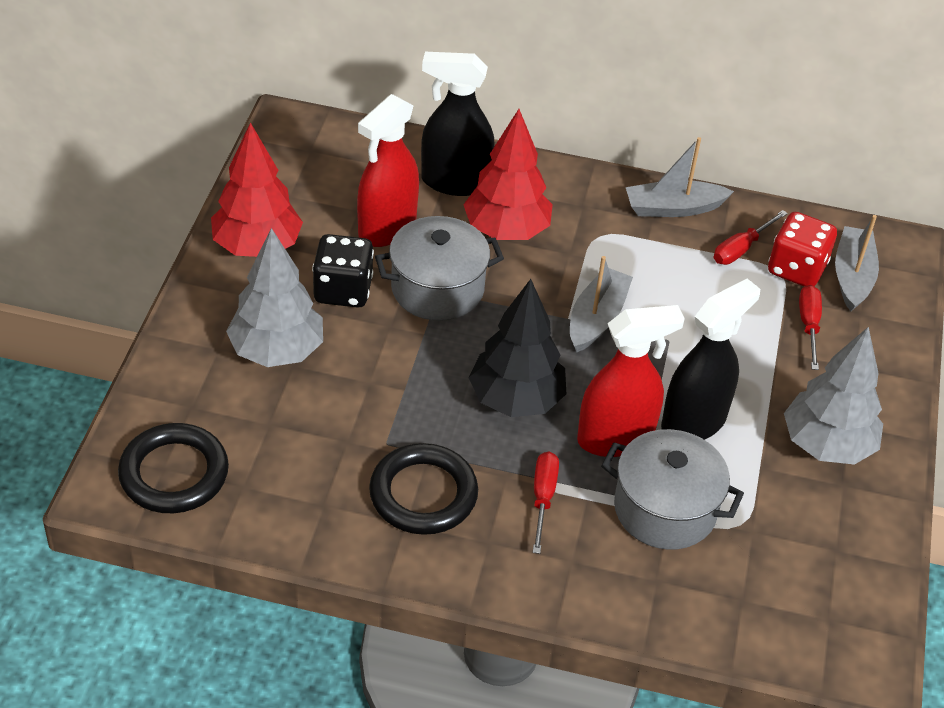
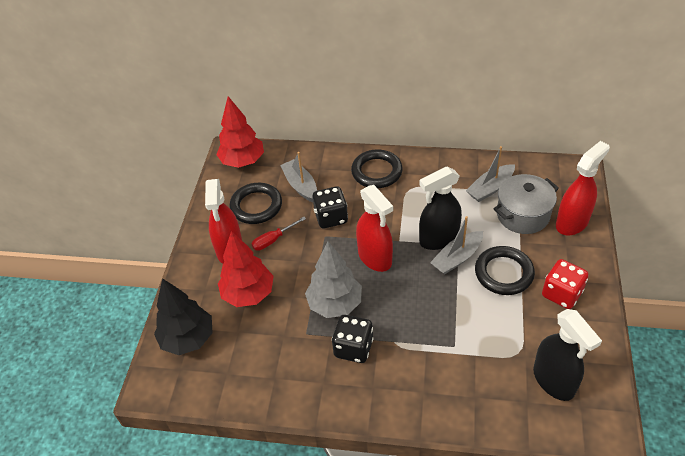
black dice: [312,234,374,308] = 1 -> [312,186,348,228] [332,315,373,363] = 2
black ring: [118,423,229,513] [369,443,478,535] = 2 -> [229,183,282,224] [351,149,403,188] [475,246,535,295] = 3
grey pot: [375,216,504,321] [601,429,744,550] = 2 -> [494,174,559,234] = 1
grey tree: [226,228,323,367] [784,327,883,465] = 2 -> [305,242,362,318] = 1
red screwdriver: [533,451,559,554] [714,210,788,265] [799,285,822,370] = 3 -> [252,217,306,251] = 1
red spray bottle: [357,94,419,247] [577,305,685,457] = 2 -> [205,179,242,264] [356,185,393,272] [556,141,610,235] = 3

